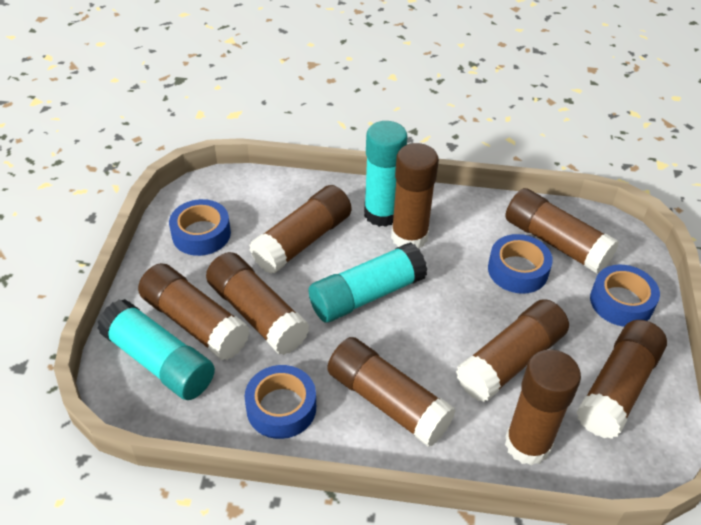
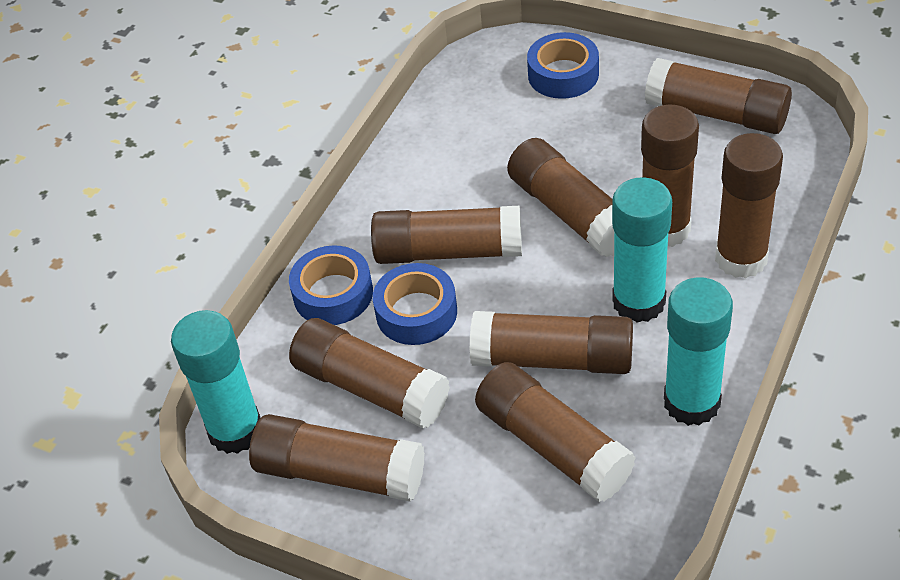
blue tape: [169,199,231,256] [244,365,316,439] [488,234,553,294] [590,265,660,327] = 4 -> [289,245,373,325] [373,263,457,345] [527,32,599,99] = 3

